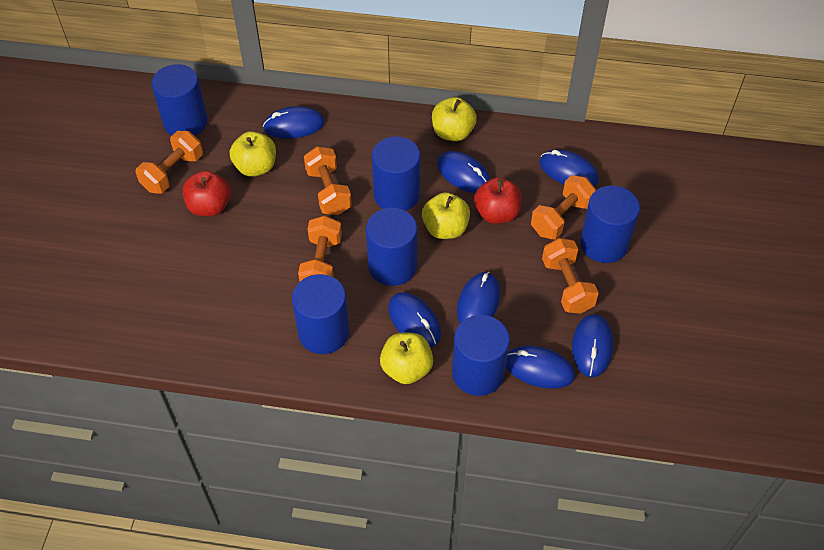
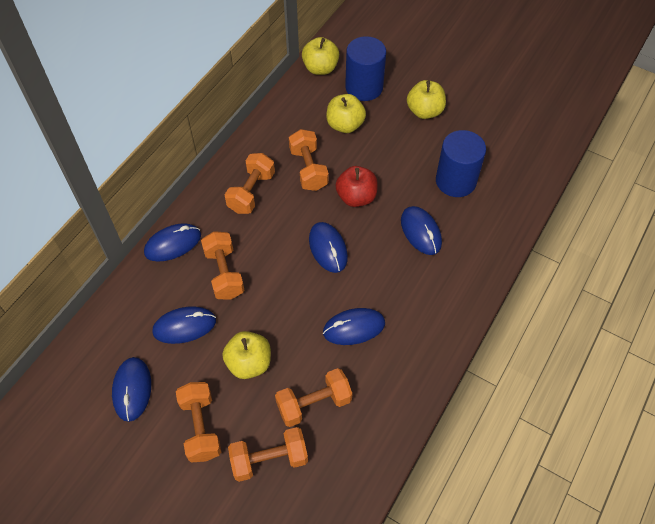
blue cylinder: [151,64,208,136] [292,274,349,354] [366,208,417,286] [372,136,421,211] [452,315,510,396] [580,186,640,263] = 6 -> [345,36,386,101] [436,130,486,197] = 2
blue mouse: [263,106,325,139] [388,293,441,347] [437,151,491,193] [457,272,500,323] [506,346,575,389] [539,150,599,186] [572,314,613,377] = 7 -> [112,357,151,422] [144,223,201,262] [152,306,216,344] [309,222,348,273] [323,308,385,345] [401,206,442,255] = 6
orange dumbbell: [136,131,203,194] [298,216,342,281] [304,146,352,215] [531,175,596,239] [542,238,599,314] = 5 -> [176,382,221,463] [201,231,244,299] [225,153,275,214] [228,427,308,482] [275,368,352,427] [289,129,329,191] = 6
red apple: [183,170,231,216] [474,177,522,224] = 2 -> [336,166,378,207] = 1

